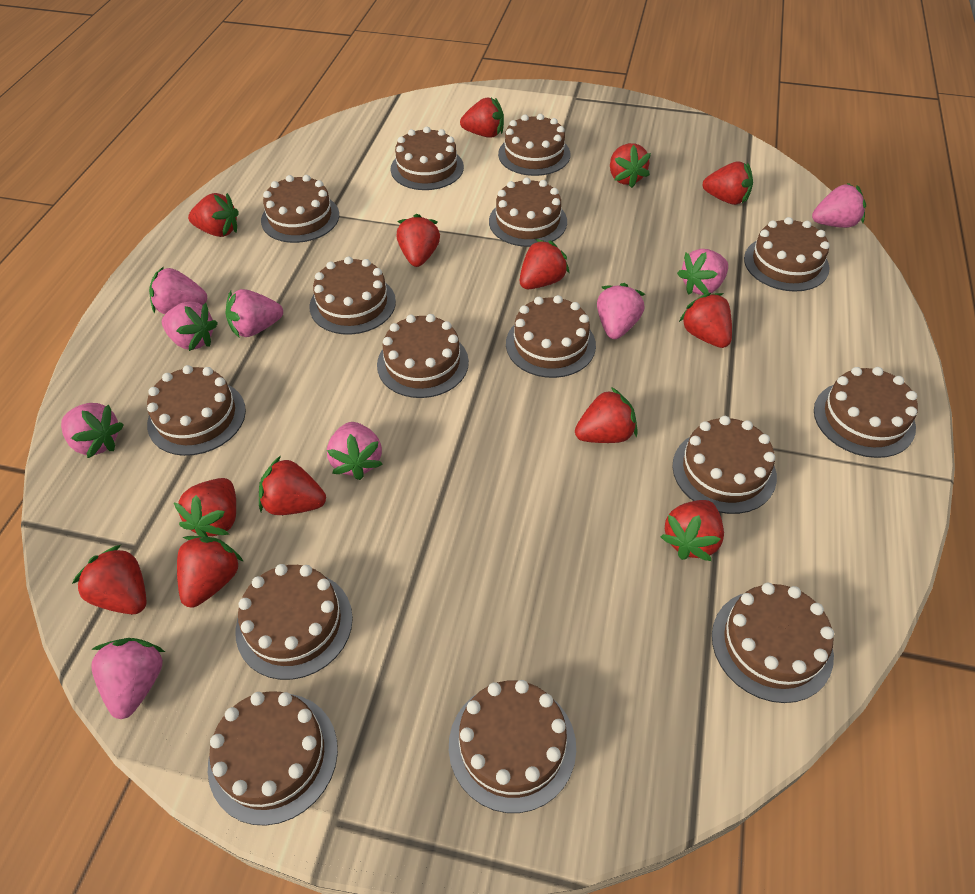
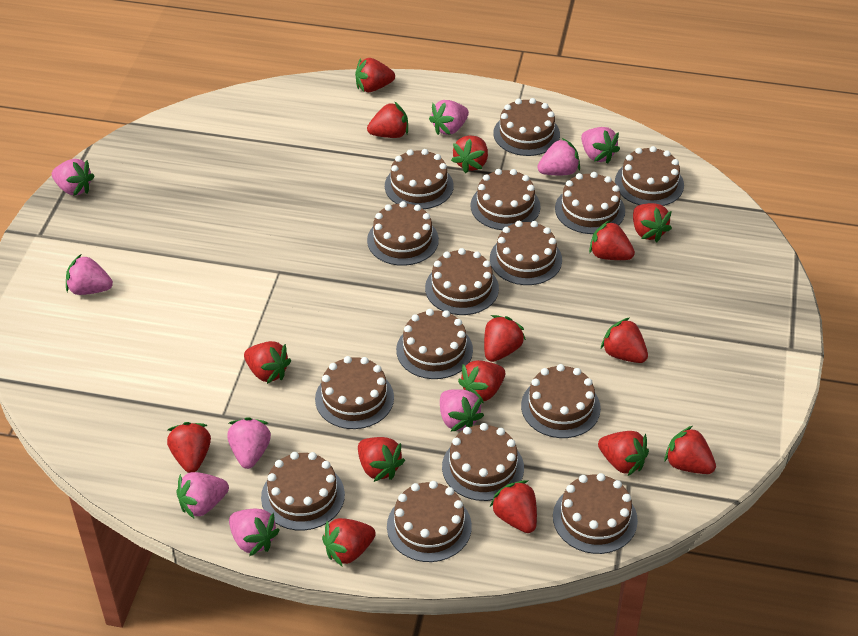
red strawberry: [72,545,146,614] [174,478,236,537] [177,536,244,608] [188,193,239,237] [259,456,326,515] [396,214,440,267] [460,97,504,138] [520,239,569,289] [575,387,638,443] [610,143,651,188] [661,500,724,561] [679,293,732,348] [703,161,753,205] = 13 -> [167,422,211,473] [244,341,291,384] [322,518,376,567] [355,58,395,92] [358,437,405,482] [367,101,408,138] [451,135,488,173] [458,360,505,403] [484,315,526,362] [490,480,537,533] [589,220,635,260] [598,431,649,476] [601,317,648,363] [633,203,672,242] [665,426,716,474] = 15

